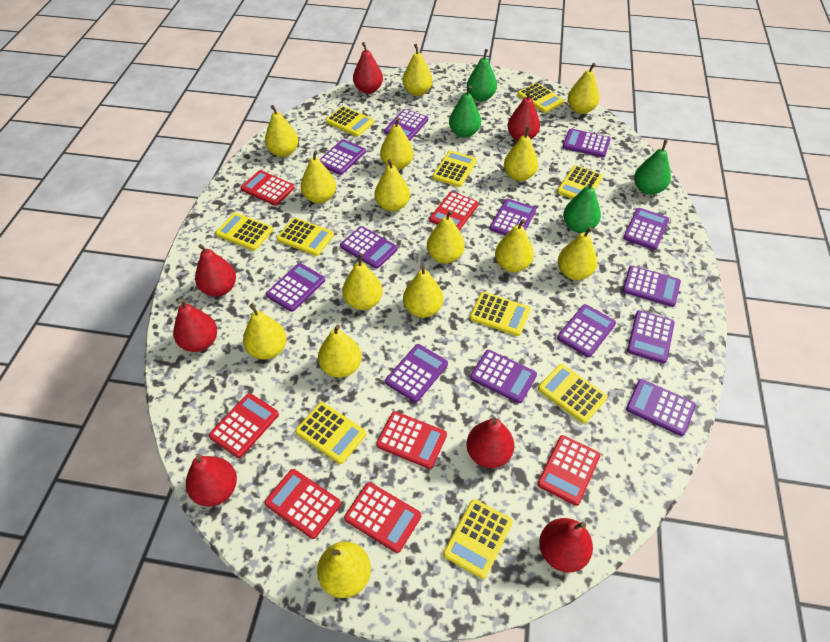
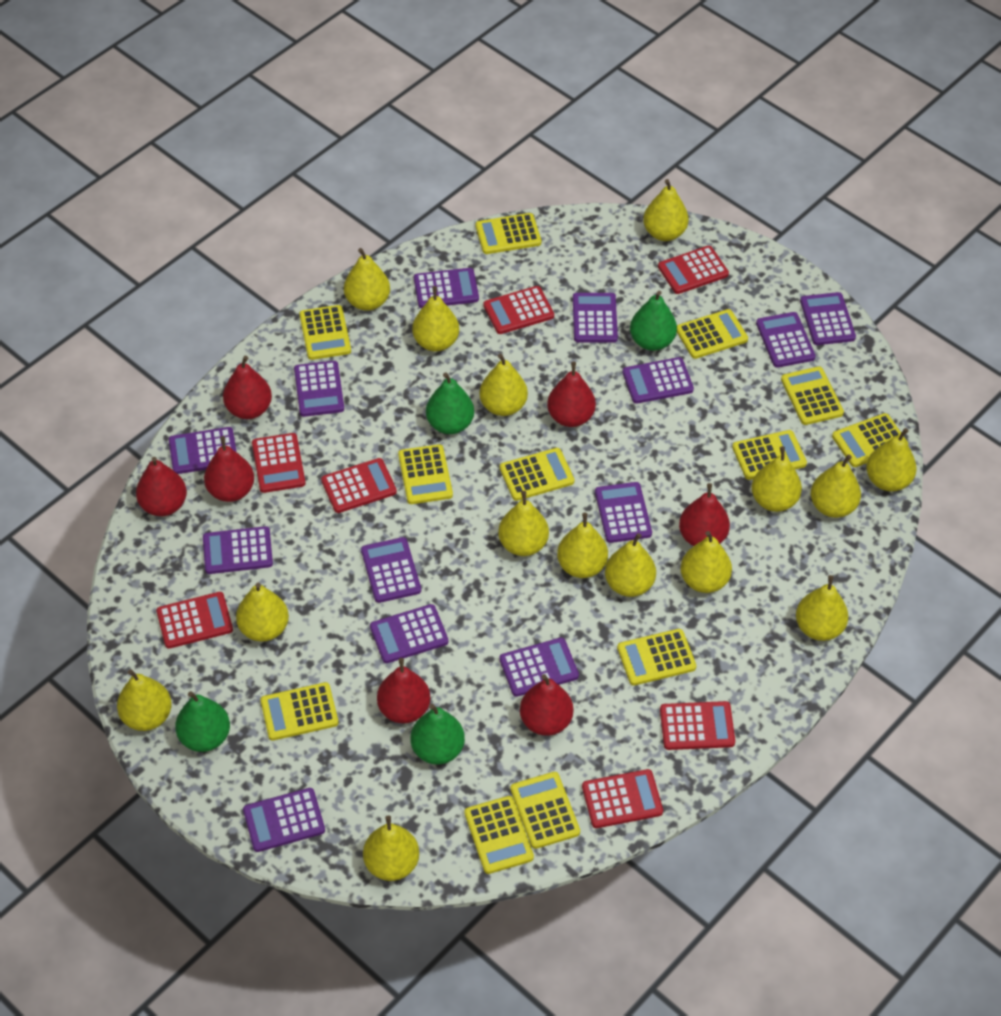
yellow calculator: [215,213,273,251] [277,218,334,256] [295,402,366,464] [326,106,374,137] [433,151,477,187] [443,499,513,579] [470,292,531,336] [517,83,564,113] [538,364,607,423] [557,165,603,199] = 10 -> [260,682,338,741] [299,305,351,360] [398,444,453,504] [464,796,534,874] [475,213,541,254] [500,448,574,501] [510,772,580,849] [617,629,696,686] [677,309,748,359] [732,430,807,480] [781,366,844,425] [832,413,908,467] = 12

